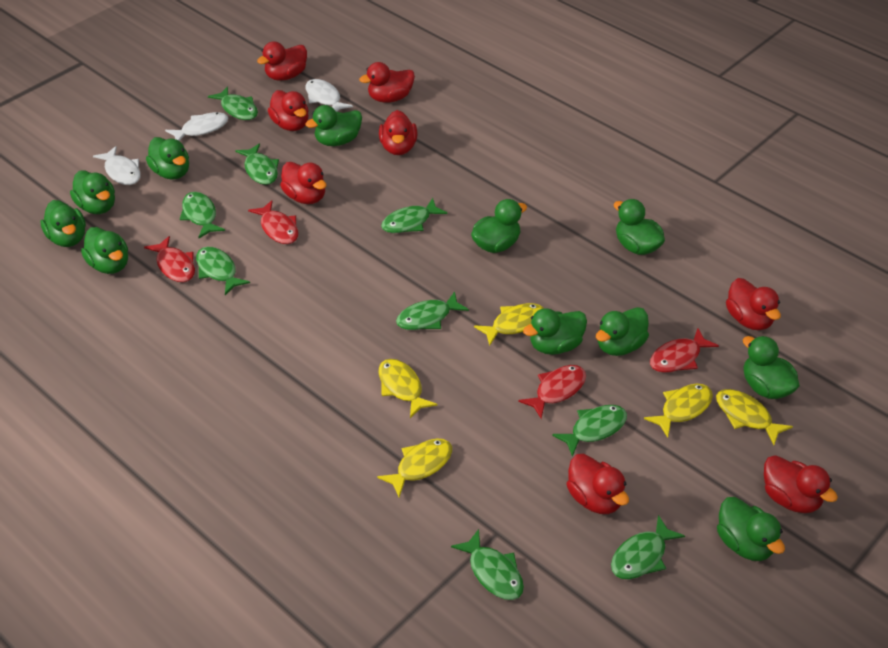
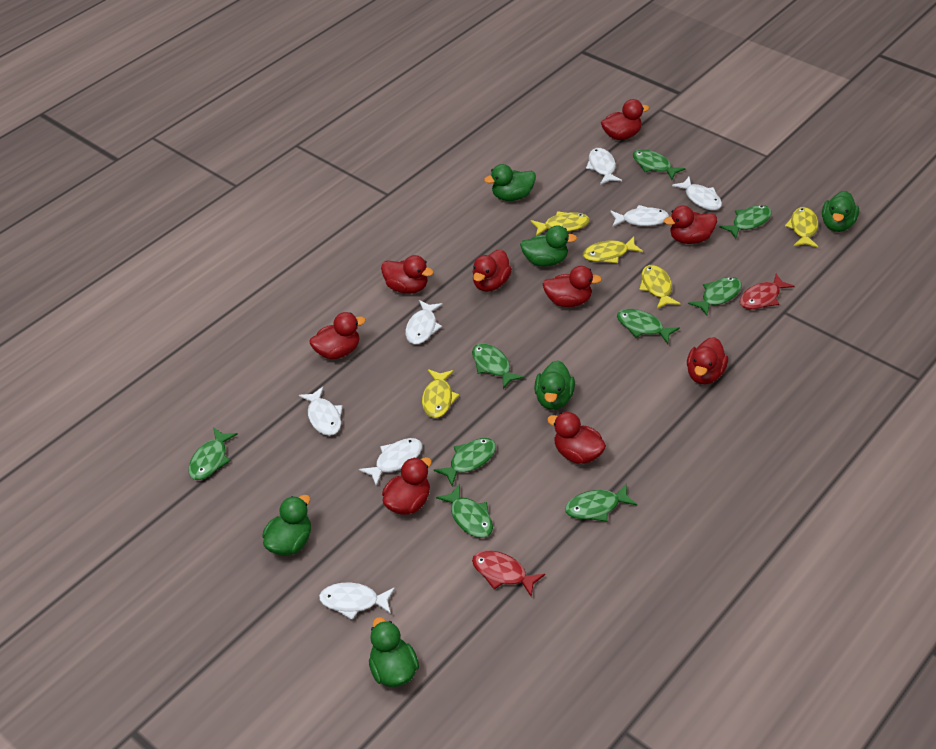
green duck: [41,200,86,247] [70,170,115,214] [81,227,128,274] [146,137,189,179] [305,105,362,146] [471,199,527,253] [523,308,587,355] [596,307,649,356] [614,199,665,255] [717,497,785,561] [743,336,800,399] = 11 -> [262,495,311,556] [369,617,419,687] [484,164,536,201] [520,225,577,267] [534,360,575,410] [822,191,859,232] = 6
red duck: [257,41,307,81] [268,90,309,131] [280,162,326,204] [359,62,415,103] [379,110,418,155] [567,454,629,514] [726,278,781,330] [764,455,838,513] = 8 -> [310,312,366,359] [381,255,434,294] [382,457,432,515] [473,249,512,292] [543,266,602,307] [547,412,606,464] [601,99,649,140] [664,205,717,244] [687,337,728,384] = 9
red fish: [144,236,195,282] [248,200,298,244] [518,365,586,419] [650,328,719,373] = 4 -> [472,550,545,597] [740,274,795,310] = 2
white fish: [93,146,141,185] [165,112,229,141] [305,79,353,112] = 3 -> [299,387,343,436] [319,583,395,620] [359,438,422,486] [405,300,443,344] [586,148,622,185] [610,205,669,227] [672,177,722,210] = 7

